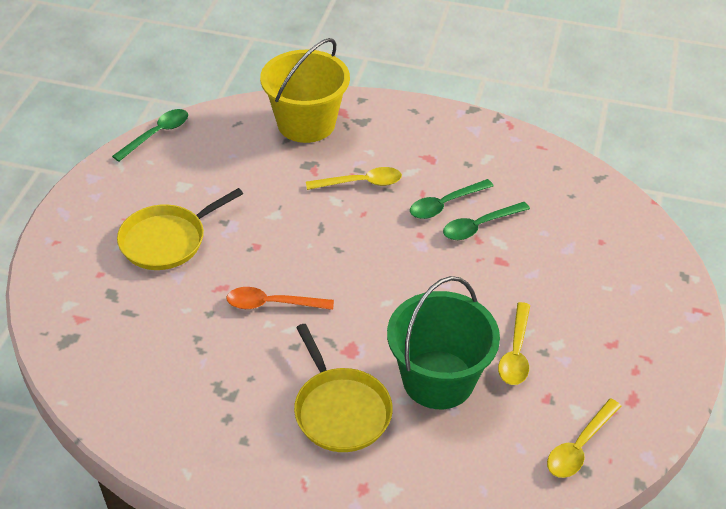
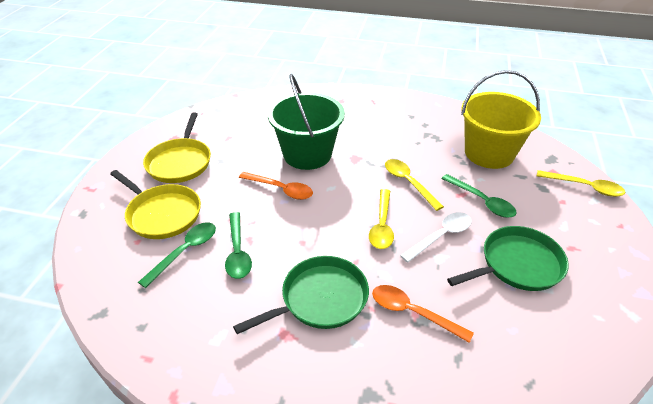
green pan: none = 0 -> [233,256,369,334] [447,226,569,291] = 2
orange spoon: [226,287,334,310] = 1 -> [239,172,313,200] [372,285,474,343] = 2
white spoon: none = 0 -> [400,212,472,263] = 1

